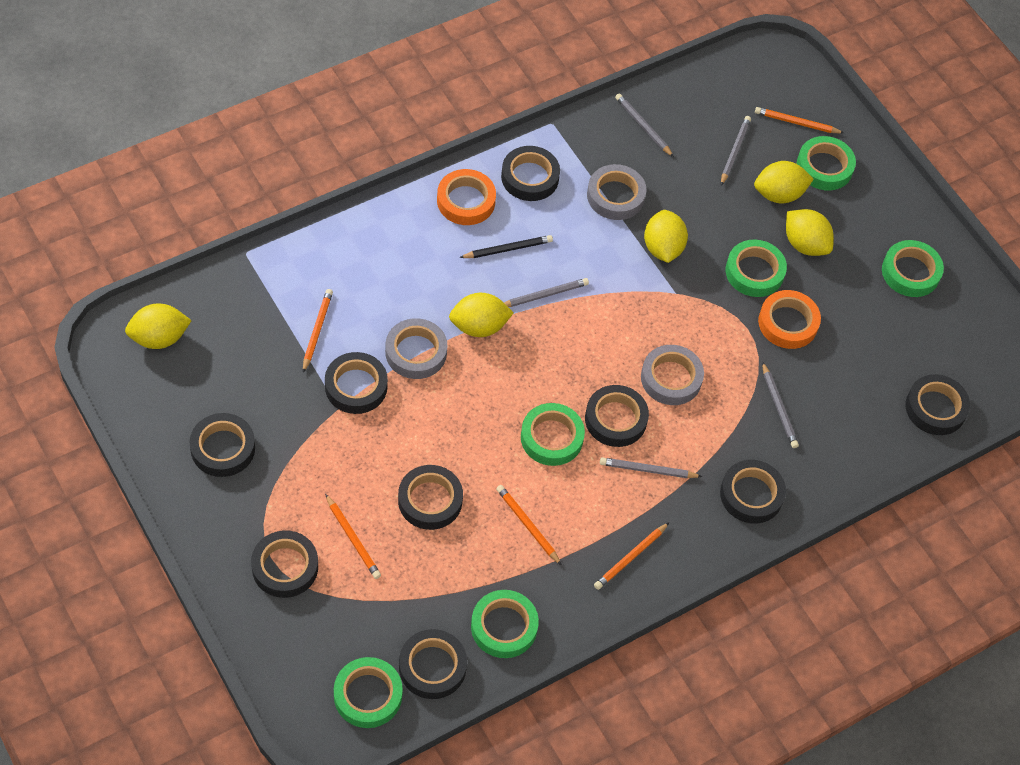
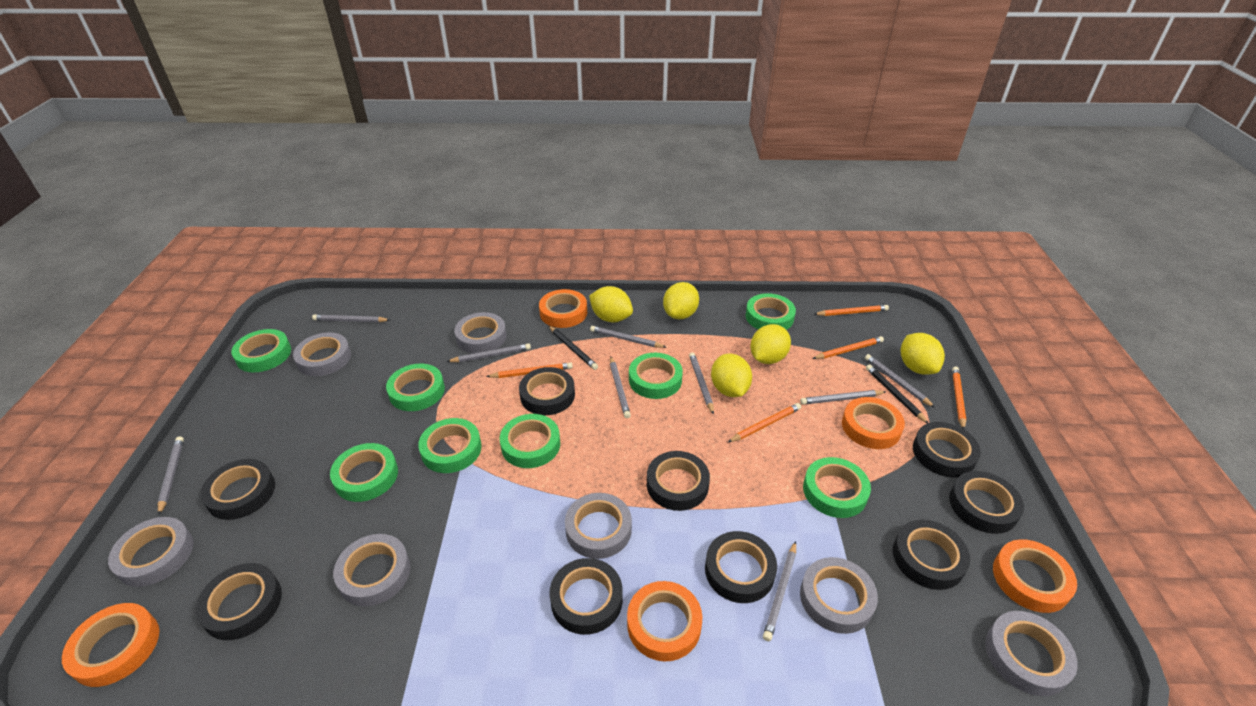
black pencil: [459,235,553,258] = 1 -> [548,325,598,370] [866,364,928,424] = 2
green tape: [334,657,403,728] [471,590,539,658] [521,403,585,466] [726,240,787,297] [797,136,856,190] [882,240,944,297] = 6 -> [231,329,291,372] [330,443,398,502] [386,364,445,411] [418,418,481,473] [500,414,560,468] [629,353,683,399] [746,293,796,330] [803,457,871,518] = 8
grey pencil: [504,278,589,307] [600,457,702,478] [615,94,674,157] [721,116,751,185] [762,362,799,448] = 5 -> [157,436,184,515] [312,315,390,322] [446,343,531,362] [590,326,667,348] [610,356,631,418] [689,352,714,415] [763,541,796,641] [800,390,886,405] [865,354,935,408] = 9
grey tape: [385,318,447,379] [587,164,646,220] [641,345,704,405] = 3 -> [108,517,194,587] [293,332,351,376] [333,534,411,606] [454,312,507,353] [565,493,632,559] [800,557,878,634] [985,611,1078,696] = 7
orange tape: [437,169,496,225] [758,290,821,349] = 2 -> [62,603,159,687] [539,289,587,328] [627,581,702,661] [842,397,905,449] [993,539,1077,613] = 5

